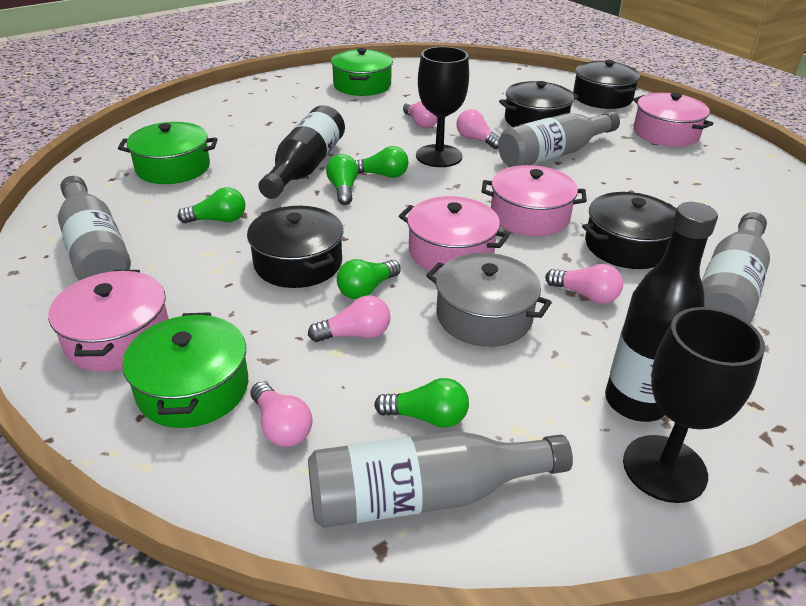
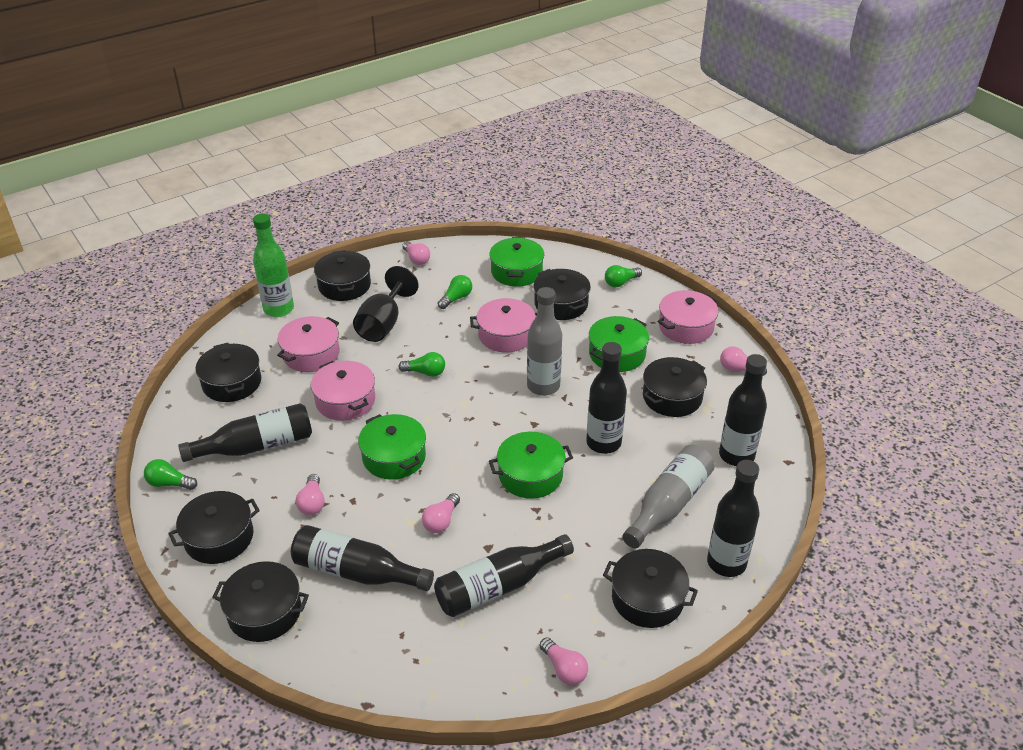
black bottle: [258,105,345,199] [605,202,718,422] = 2 -> [178,403,312,462] [291,525,434,591] [434,534,574,617] [586,342,627,454] [707,460,760,577] [719,354,767,466] = 6
black goblet: [416,46,469,167] [623,307,765,503] = 2 -> [353,266,419,342] = 1
black pot: [247,206,343,288] [499,81,579,127] [573,60,640,109] [582,192,677,269] = 4 -> [168,491,260,564] [196,343,261,402] [212,561,309,642] [314,250,371,301] [533,269,591,320] [603,549,698,628] [643,357,707,417] = 7
green bottle: none = 0 -> [253,213,294,317] = 1
green light bulb: [178,187,245,223] [326,154,358,205] [337,259,401,299] [355,146,409,178] [374,378,469,428] = 5 -> [144,459,197,490] [398,352,445,377] [438,275,472,309] [605,265,642,287] = 4
green pot: [118,122,217,184] [122,312,248,428] [331,48,393,96] = 3 -> [358,414,426,480] [489,237,544,287] [489,432,573,499] [589,316,649,372] = 4
grey bottle: [58,176,131,281] [308,431,573,528] [498,111,620,167] [702,212,770,323] = 4 -> [527,287,562,396] [622,444,715,548] = 2
grey pot: [426,253,552,347] = 1 -> none = 0

